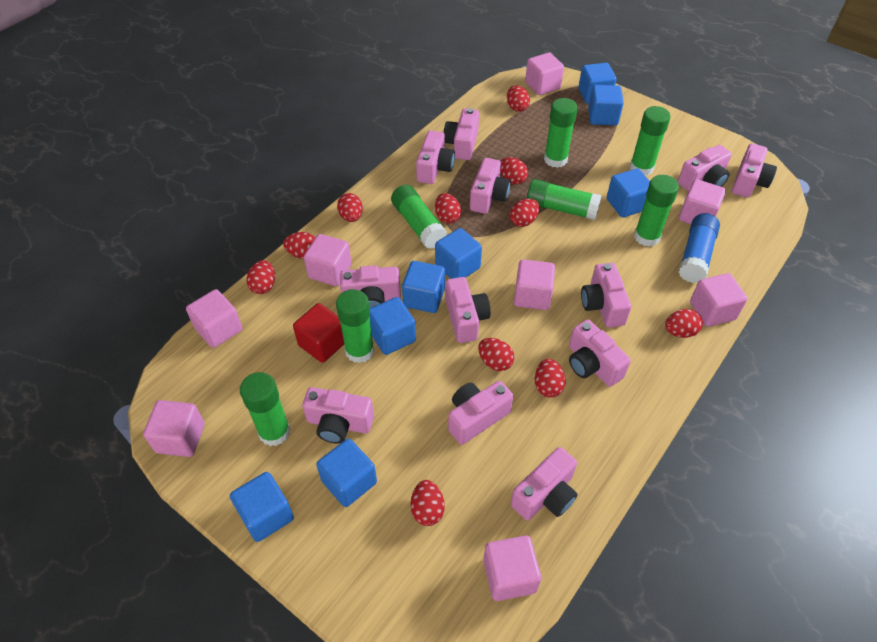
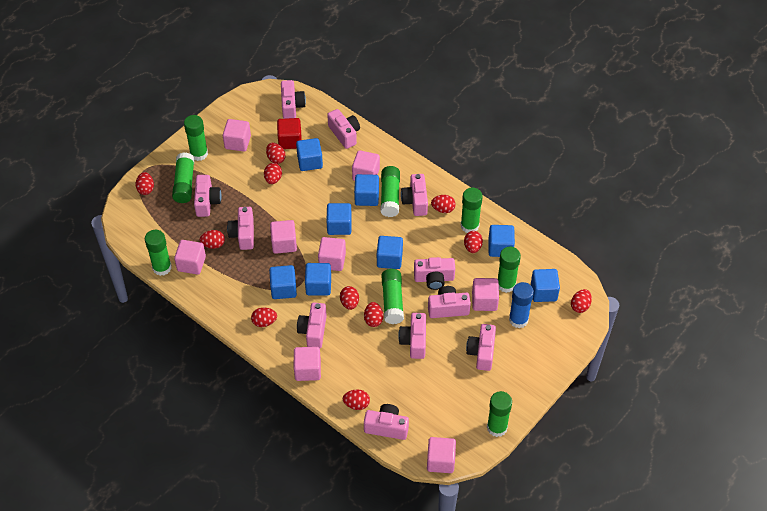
green glue stick: [240,372,290,446] [336,289,374,363] [391,185,447,249] [527,179,602,220] [544,98,578,168] [630,106,671,176] [634,175,679,247] = 7 -> [145,230,172,276] [172,152,195,203] [184,115,208,161] [380,166,400,217] [381,269,404,324] [461,188,483,233] [487,391,512,437] [498,247,521,293] = 8
pink camera: [302,387,374,443] [340,265,401,308] [416,130,455,184] [443,108,479,160] [445,277,491,343] [448,381,513,445] [470,158,511,214] [511,447,578,520] [569,320,631,387] [581,263,631,327] [678,145,732,191] [732,143,777,198] = 12 -> [194,175,222,217] [227,207,254,250] [281,80,306,119] [297,303,327,348] [327,109,360,149] [364,404,409,440] [398,313,426,359] [401,174,428,216] [414,257,455,290] [428,286,471,318] [466,324,496,371] = 11

